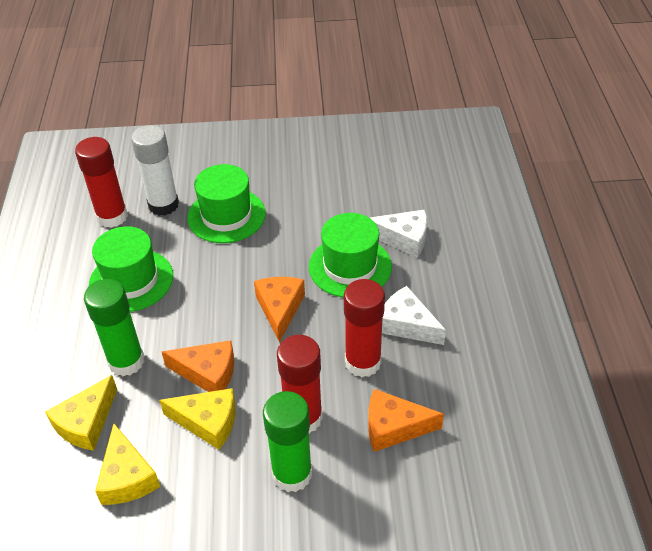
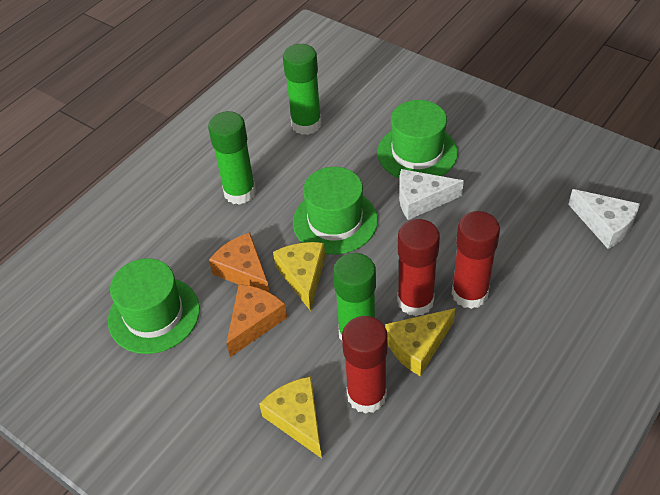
green glue stick: [84,279,144,376] [263,391,312,492] = 2 -> [208,111,256,205] [283,44,322,135] [333,253,376,340] = 3
orange cheese: [162,340,234,392] [254,277,305,342] [368,389,444,452] = 3 -> [209,233,270,292] [226,284,287,357] = 2
white glue stick: [131,125,179,216] = 1 -> none = 0

